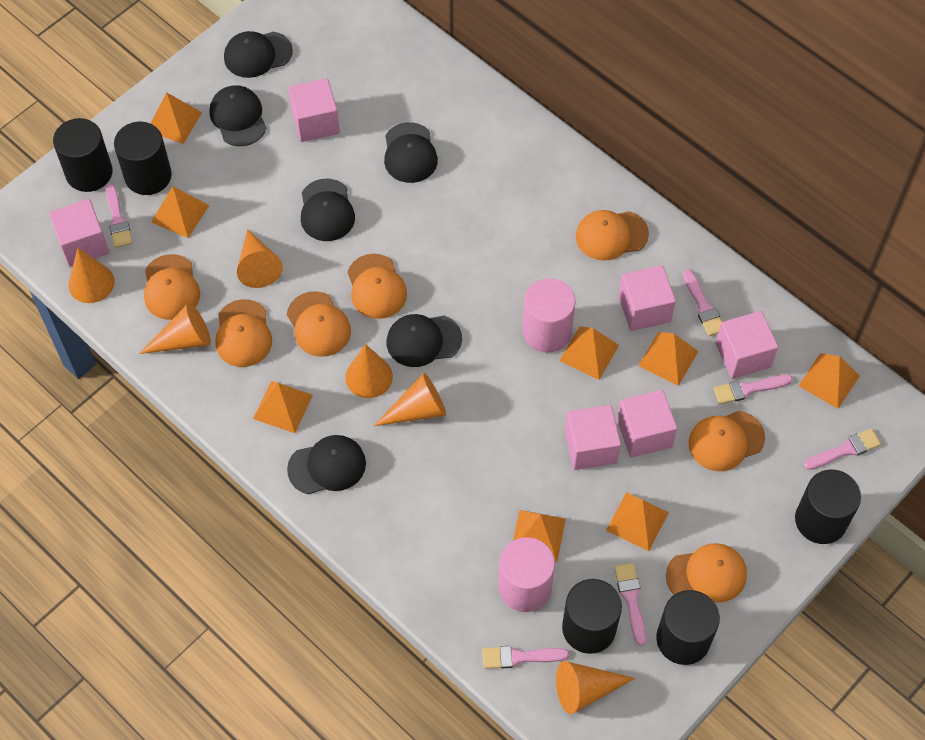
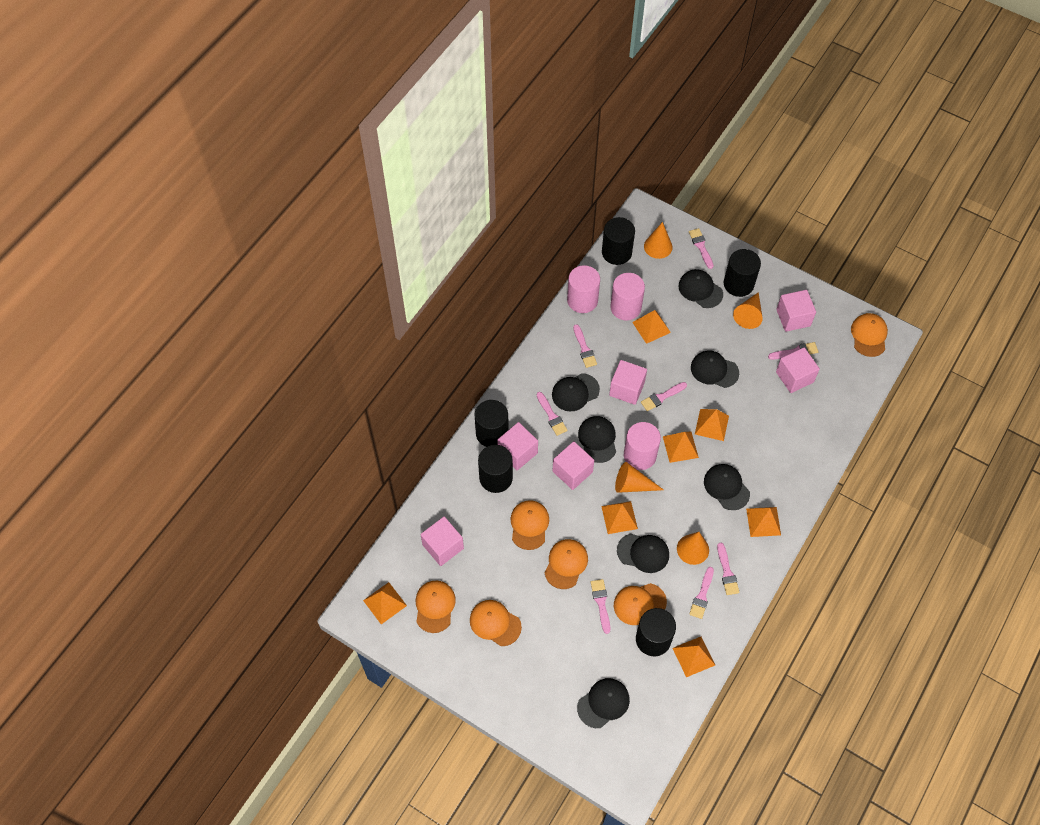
black cap: [209,85,266,146] [224,31,293,78] [287,435,366,495] [301,179,355,241] [384,122,438,183] [387,314,462,367] = 6 -> [552,373,600,411] [577,678,630,728] [578,416,616,463] [617,534,669,573] [679,269,723,308] [691,351,739,388] [704,464,750,510] = 7
orange cap: [144,254,200,320] [215,299,272,367] [287,291,351,357] [347,254,407,319] [576,210,649,261] [666,543,747,602] [688,411,765,471] = 7 -> [416,581,456,633] [470,600,522,646] [511,500,549,550] [545,539,588,589] [614,583,667,625] [851,313,888,357] = 6
orange cone: [68,248,114,303] [139,303,211,354] [237,229,283,288] [345,344,393,398] [374,373,446,426] [556,661,635,714] = 6 -> [615,462,664,493] [644,222,672,259] [677,532,709,565] [733,292,763,329] = 4
orange pyramid: [150,93,202,144] [151,186,210,238] [253,381,313,433] [513,510,566,562] [559,326,619,380] [606,492,669,551] [638,332,698,386] [799,353,860,409] = 8 -> [363,582,407,624] [601,501,638,534] [632,310,671,344] [663,432,699,463] [673,637,715,677] [695,409,729,441] [746,507,781,537] = 7
pink brush: [105,184,133,248] [482,646,569,669] [614,563,647,646] [683,269,722,336] [714,374,793,404] [804,428,881,470] = 6 -> [537,392,568,436] [573,324,597,368] [591,579,610,634] [641,382,687,411] [689,228,714,269] [689,567,714,619] [717,543,739,595] [768,342,818,360] = 8
pink cylinder: [498,537,555,612] [522,278,576,353] = 2 -> [567,265,600,313] [610,273,645,321] [624,422,661,470] = 3

